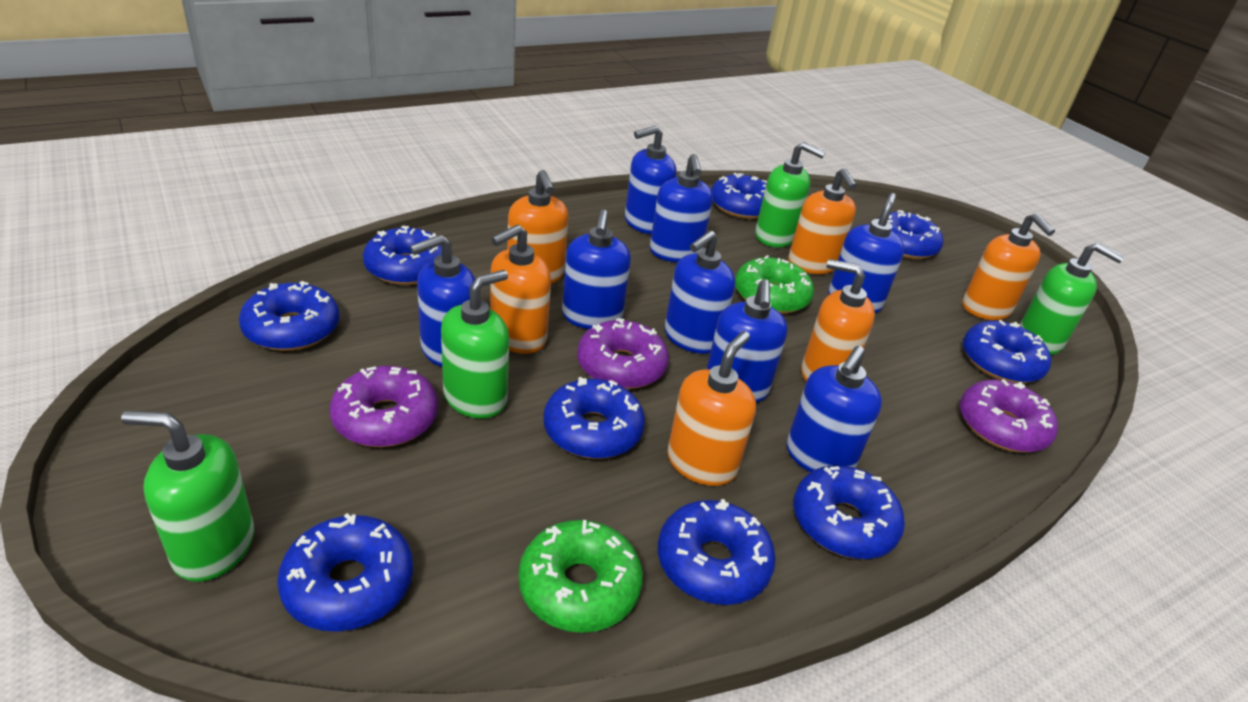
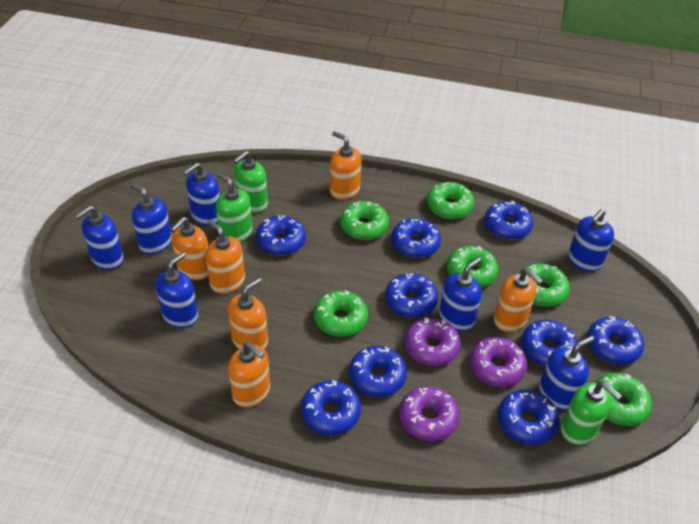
blue soap dispenser: [410,234,475,367] [562,209,631,329] [625,126,677,234] [650,154,713,262] [665,230,735,354] [707,279,788,403] [787,346,882,472] [828,193,904,313] = 8 -> [75,206,124,270] [130,183,172,254] [155,252,198,328] [183,163,220,226] [439,257,482,331] [539,336,594,410] [568,209,614,272] = 7
green donut: [519,520,643,633] [735,255,814,314] = 2 -> [314,290,368,337] [340,201,389,240] [427,182,474,219] [447,246,498,287] [519,263,570,307] [595,373,652,426] = 6
green soap dispenser: [121,411,254,582] [441,270,509,419] [755,142,825,247] [1020,243,1125,355] = 4 -> [216,173,253,242] [233,151,268,213] [561,381,622,445] = 3

